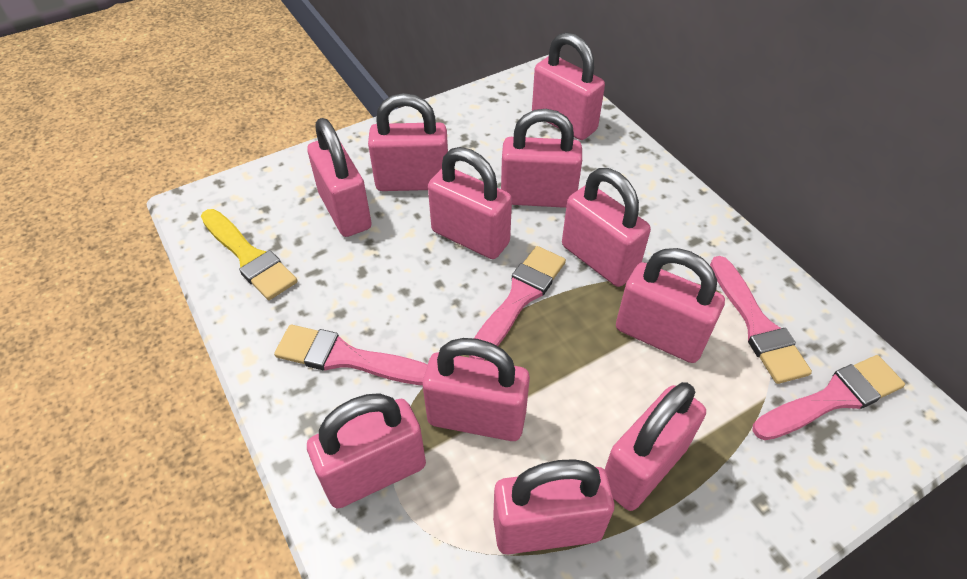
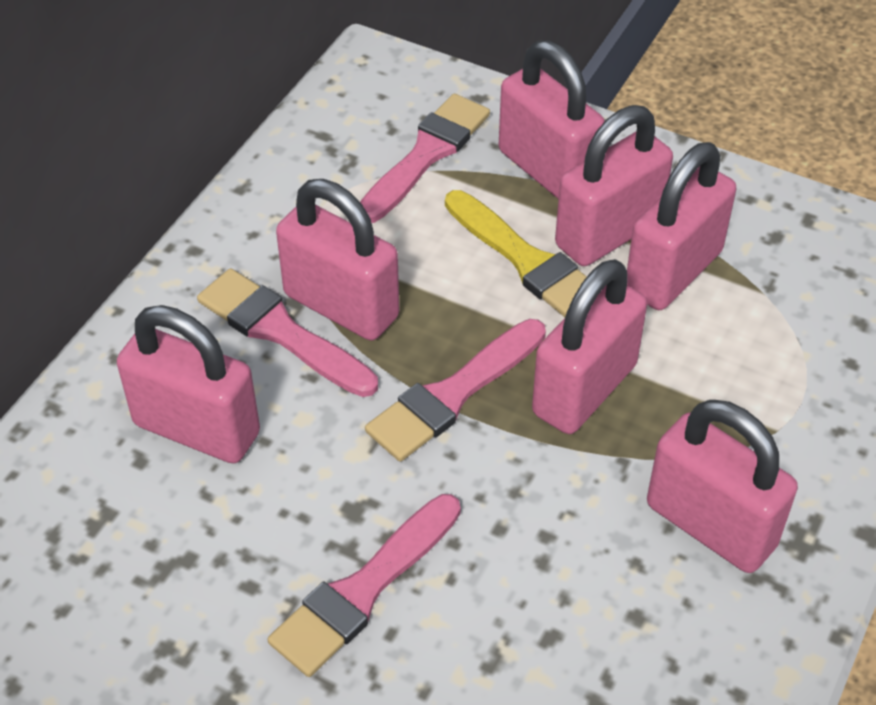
pink padlock: [307,118,372,237] [307,393,426,509] [368,93,448,191] [423,338,530,441] [428,147,512,259] [493,459,614,554] [501,109,582,208] [532,32,605,140] [562,168,651,287] [605,382,706,511] [616,248,725,363] = 11 -> [117,305,260,463] [276,179,399,341] [499,40,605,199] [532,259,647,434] [555,105,673,266] [627,142,737,310] [647,400,798,573] = 7

